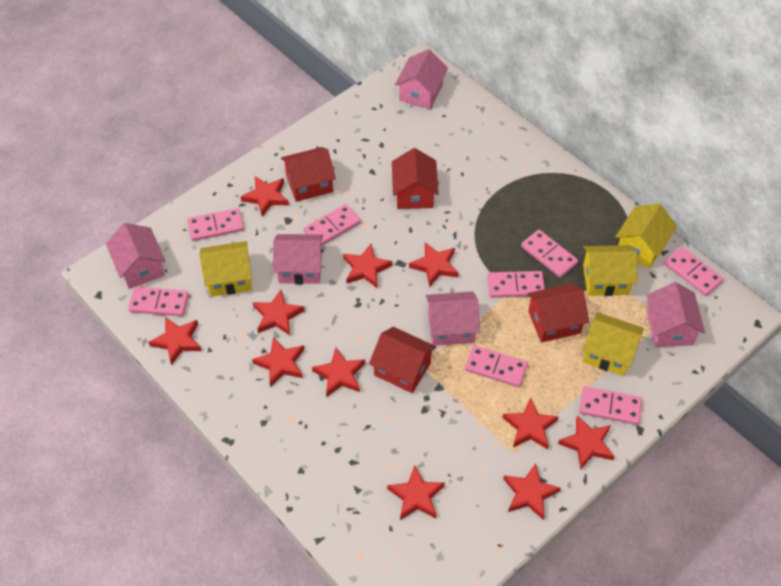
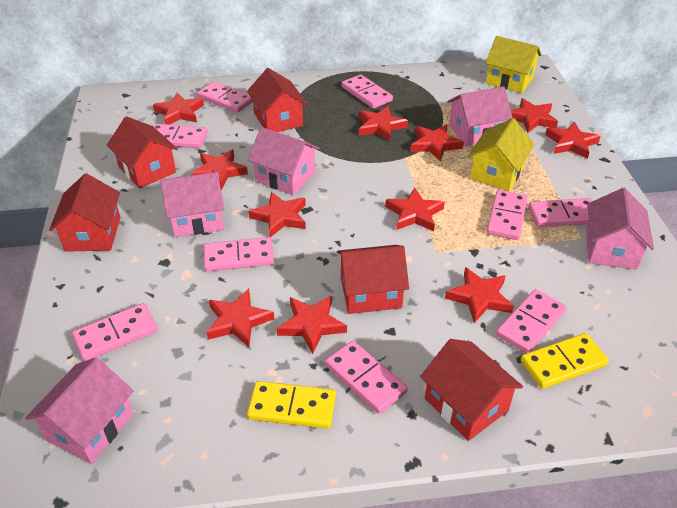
pink domino: [128,287,189,316] [187,208,244,241] [303,204,361,246] [465,345,528,387] [488,271,545,298] [521,230,578,278] [579,386,642,425] [664,247,724,296] = 8 -> [72,303,158,361] [153,124,208,148] [197,82,253,113] [204,237,274,271] [325,341,408,414] [341,74,393,109] [487,190,528,240] [496,289,566,353] [528,198,592,227] = 9
red house: [281,147,336,202] [369,327,436,393] [392,148,439,209] [527,283,589,343] = 4 -> [49,173,120,252] [107,116,178,188] [247,68,308,132] [337,245,409,314] [420,339,523,441] = 5
yellow domino: none = 0 -> [247,381,336,429] [521,333,609,389] = 2
yellow house: [200,241,252,297] [582,312,644,376] [583,245,637,296] [615,204,677,268] = 4 -> [468,118,535,191] [485,36,542,93] = 2

